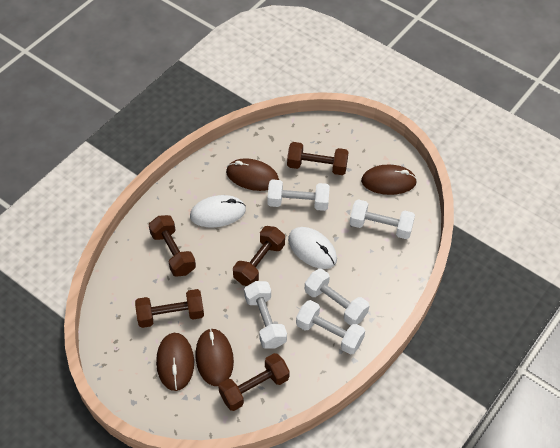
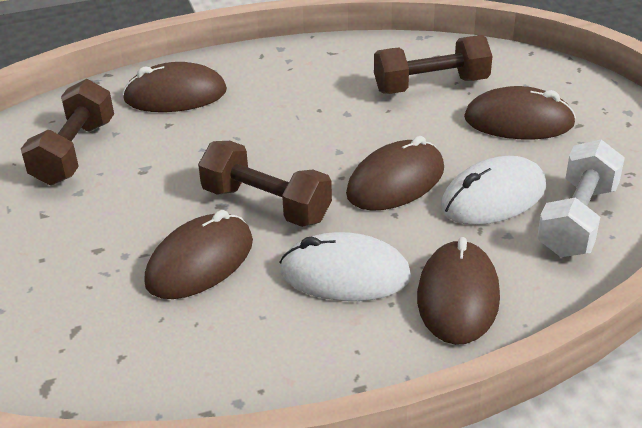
brown dumbbell: [135,289,204,328] [149,215,196,277] [218,353,290,411] [233,226,285,286] [287,142,349,175] = 5 -> [21,79,114,185] [198,141,332,227] [374,35,492,94] = 3
brown mouse: [156,333,194,391] [195,328,234,386] [226,158,279,191] [361,165,417,195] = 4 -> [122,62,227,112] [144,210,253,299] [346,136,444,211] [417,237,500,345] [464,86,576,140] = 5
white dumbbell: [244,281,287,349] [268,179,330,211] [296,300,365,355] [305,269,369,326] [350,199,415,239] = 5 -> [537,139,625,257] = 1

